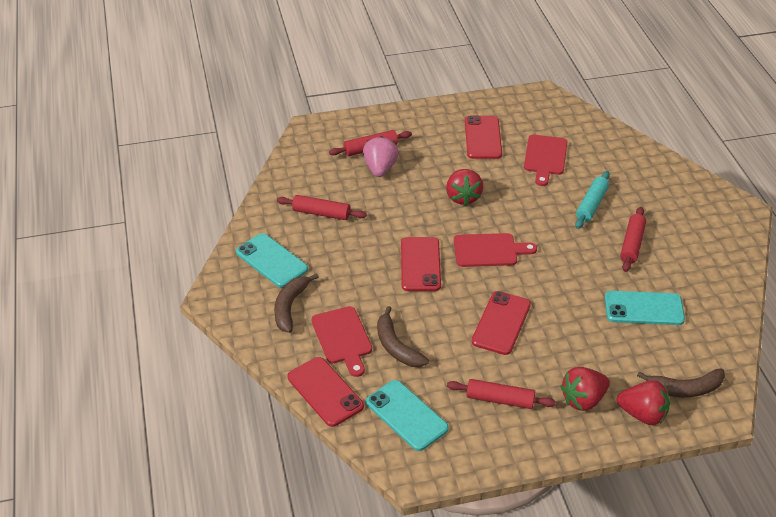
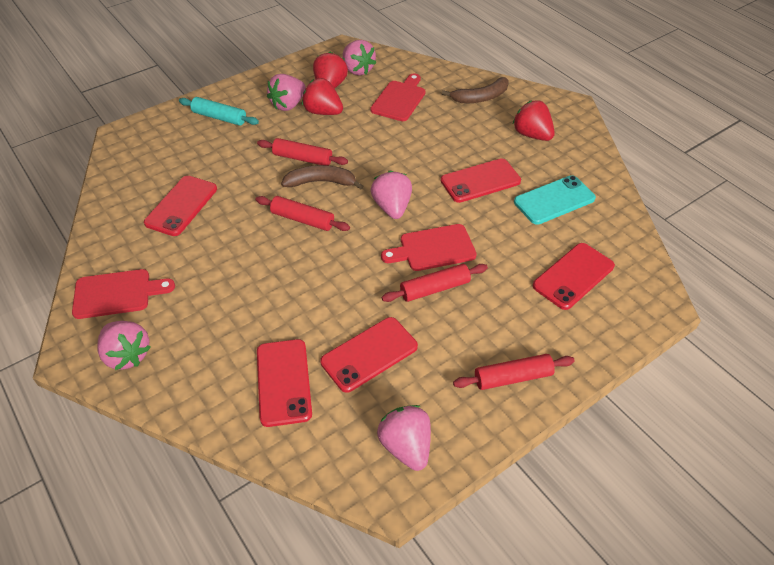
brown banana: [274,273,319,333] [377,306,429,367] [637,368,725,397] = 3 -> [281,165,363,190] [442,77,509,103] = 2
pink strawberry: [363,136,399,177] = 1 -> [97,321,151,370] [267,74,306,111] [343,40,376,75] [371,171,412,219] [377,405,431,471] = 5
red phone: [288,357,364,427] [401,237,441,291] [465,115,502,159] [472,291,531,355] = 4 -> [144,176,217,236] [257,339,312,427] [320,317,418,393] [441,158,521,203] [533,243,615,310] = 5
turquoise phone: [236,233,308,288] [366,380,449,451] [605,291,685,325] = 3 -> [514,175,596,225] = 1

